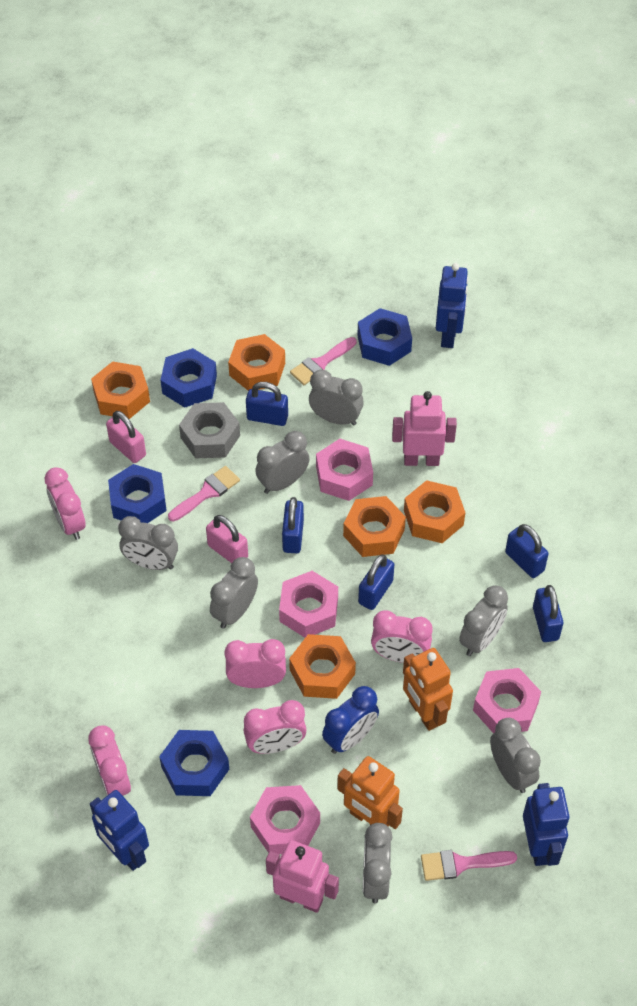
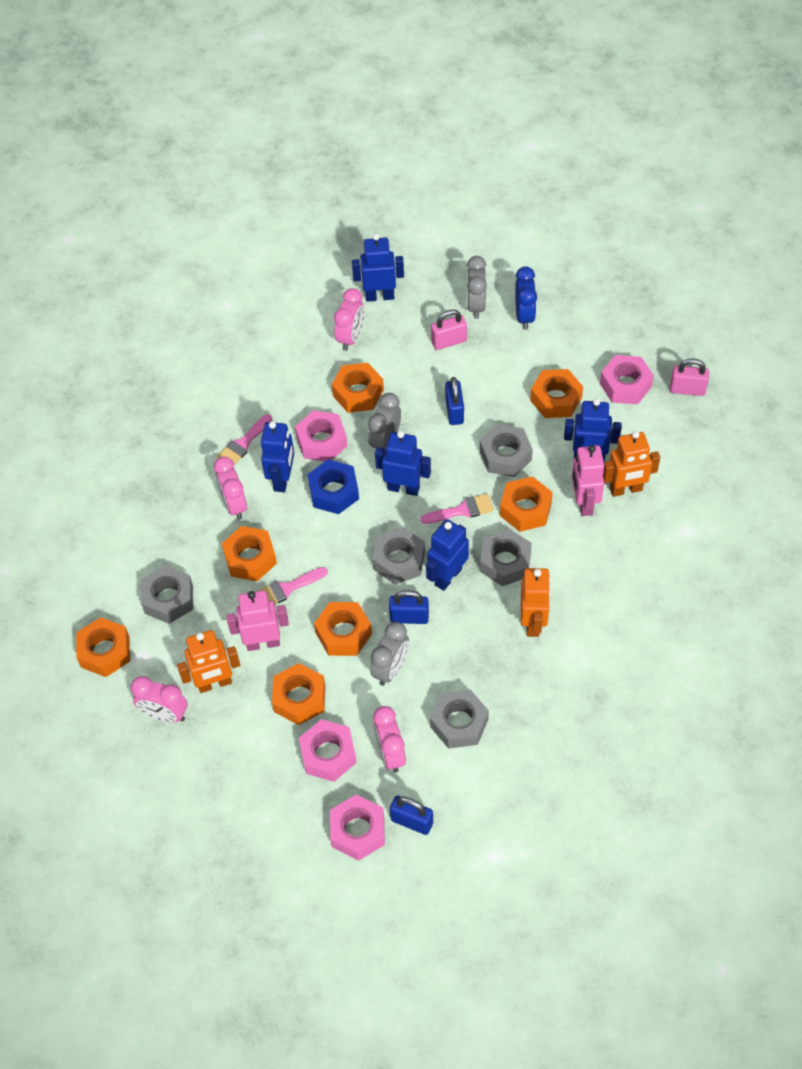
blue nut: [108,464,167,523] [159,730,229,796] [161,348,217,407] [357,308,412,366] = 4 -> [308,459,359,514] = 1
blue padlock: [246,382,288,426] [282,497,304,553] [358,554,394,610] [505,524,549,578] [533,585,563,642] = 5 -> [389,590,429,624] [390,796,433,835] [445,377,464,425] = 3
blue robot: [90,790,149,871] [436,263,469,348] [523,783,570,866] = 3 -> [261,421,294,492] [352,234,404,302] [375,431,431,496] [426,519,469,591] [564,398,622,462] = 5
grey clock: [118,516,178,570] [210,557,258,629] [255,431,310,494] [309,370,364,426] [363,823,393,903] [459,586,508,656] [490,718,541,793] = 7 -> [368,393,401,450] [370,622,409,686] [467,256,487,319] = 3
grey nut: [179,402,240,458] = 1 -> [141,565,193,624] [373,527,425,584] [430,689,489,749] [480,424,533,477] [480,529,532,587] = 5
orange nut: [91,361,150,419] [228,334,285,391] [289,634,356,699] [343,496,406,557] [404,480,465,543] = 5 -> [76,617,130,677] [222,526,277,581] [272,663,325,725] [314,602,372,656] [332,363,384,413] [500,476,553,532] [530,369,583,418] = 7
orange robot: [337,756,403,829] [403,648,453,731] = 2 -> [177,630,240,693] [521,568,551,637] [603,431,660,497] = 3
pink clock: [45,467,86,540] [88,726,131,796] [224,639,286,688] [243,700,307,754] [371,610,432,663] = 5 -> [131,676,187,723] [214,457,247,520] [334,288,364,351] [373,706,406,773] = 4

